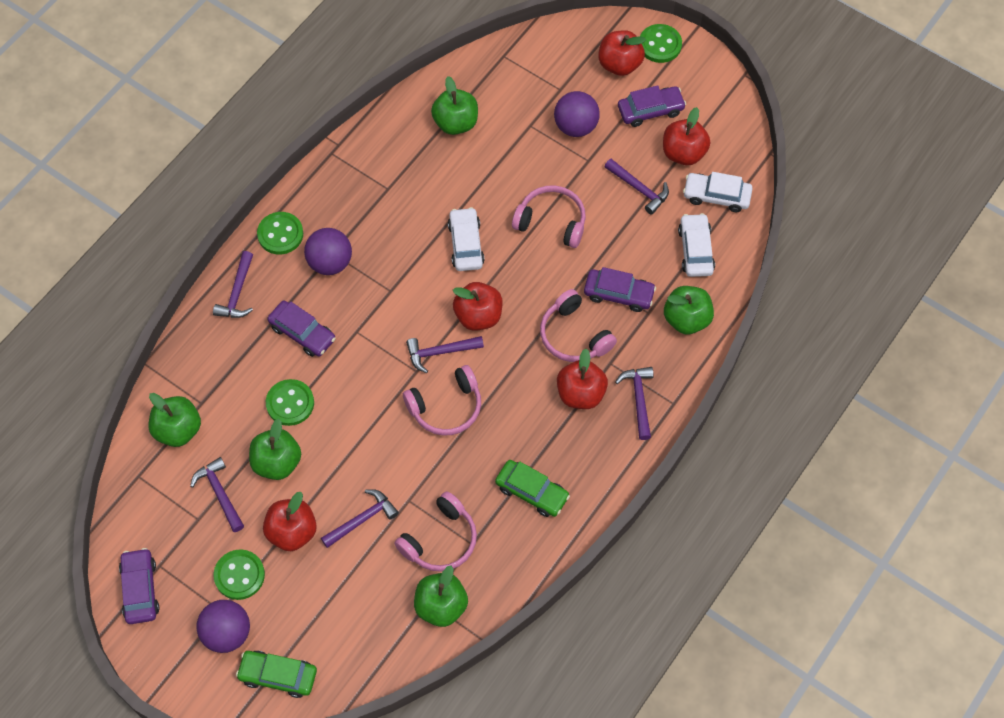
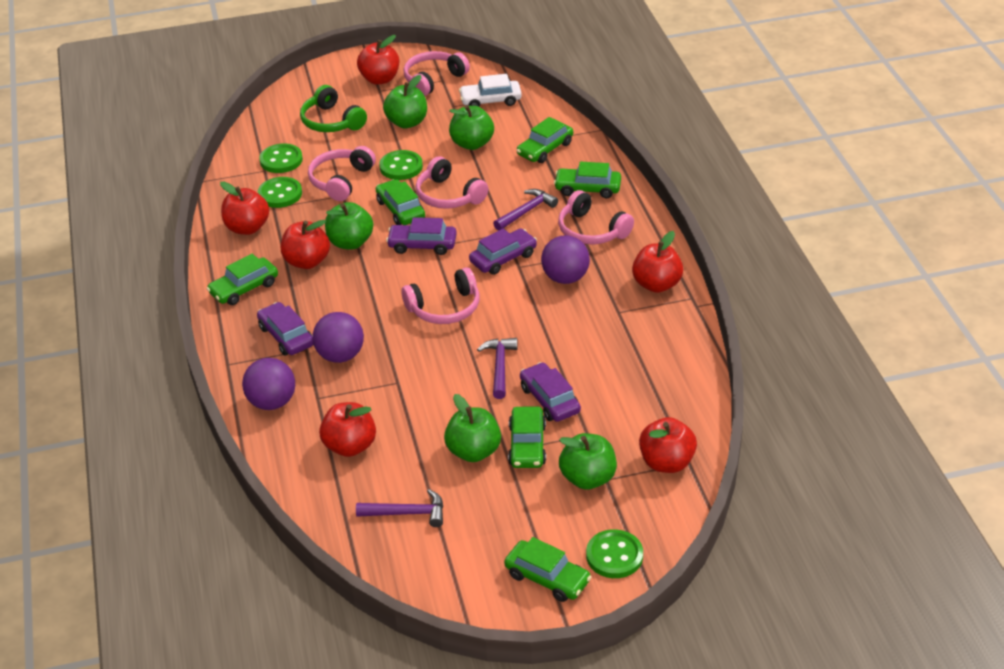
green car: [236,651,317,698] [495,460,570,517] = 2 -> [207,254,278,305] [376,179,425,225] [504,537,591,602] [508,406,546,468] [517,117,573,163] [554,162,621,198] = 6
green headphones: none = 0 -> [300,85,367,132] = 1
pink headphones: [394,491,477,572] [403,365,481,436] [512,185,586,248] [540,289,617,362] = 4 -> [308,146,376,201] [401,267,479,324] [403,51,470,96] [416,156,488,209] [558,190,634,244] = 5
purple hammer: [190,457,244,532] [213,251,253,318] [321,489,399,548] [406,336,484,373] [604,159,669,215] [615,367,654,440] = 6 -> [356,489,443,527] [477,338,518,399] [493,189,558,231] = 3
red apple: [263,492,317,551] [453,282,503,331] [557,349,608,409] [598,30,646,76] [663,107,710,165] = 5 -> [220,181,269,235] [281,220,330,269] [319,402,376,457] [357,35,399,85] [632,231,683,293] [639,417,697,473] = 6
white car: [448,207,485,271] [678,213,715,277] [683,172,753,212] = 3 -> [459,74,522,107] = 1

